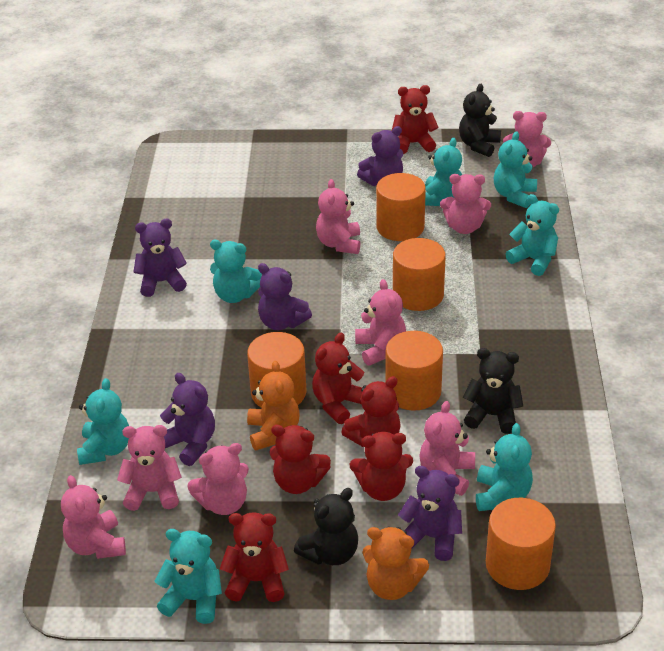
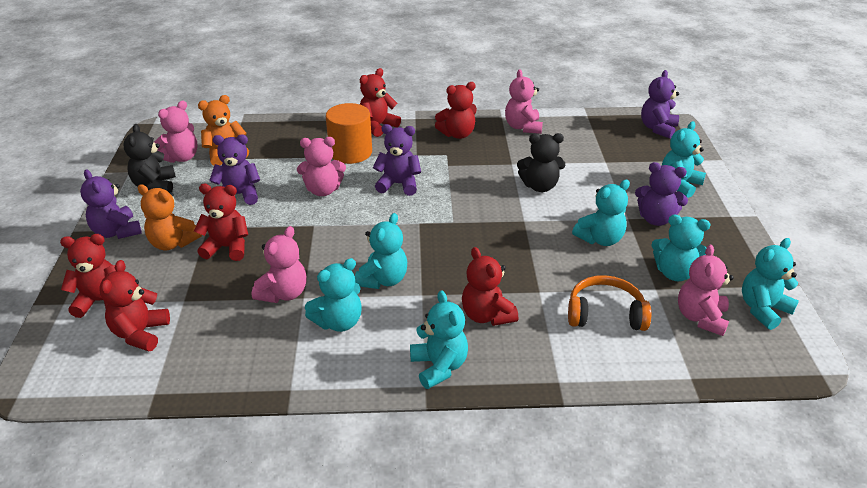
black teddy bear: [294,488,358,565] [459,84,501,157] [463,348,523,434] = 3 -> [124,124,176,193] [517,133,565,192] = 2
orange cylinder: [247,332,306,407] [376,173,426,241] [385,331,443,411] [393,238,446,311] [486,498,556,590] = 5 -> [326,103,372,164] = 1
orange headphones: none = 0 -> [568,275,651,331] = 1
pink teddy bear: [61,475,126,559] [117,425,182,511] [187,443,249,515] [316,179,360,254] [355,279,406,366] [419,401,475,496] [440,174,491,234] [503,111,551,167] = 8 -> [154,101,198,163] [252,226,307,303] [297,137,346,196] [505,70,543,134] [678,245,734,336] = 5

